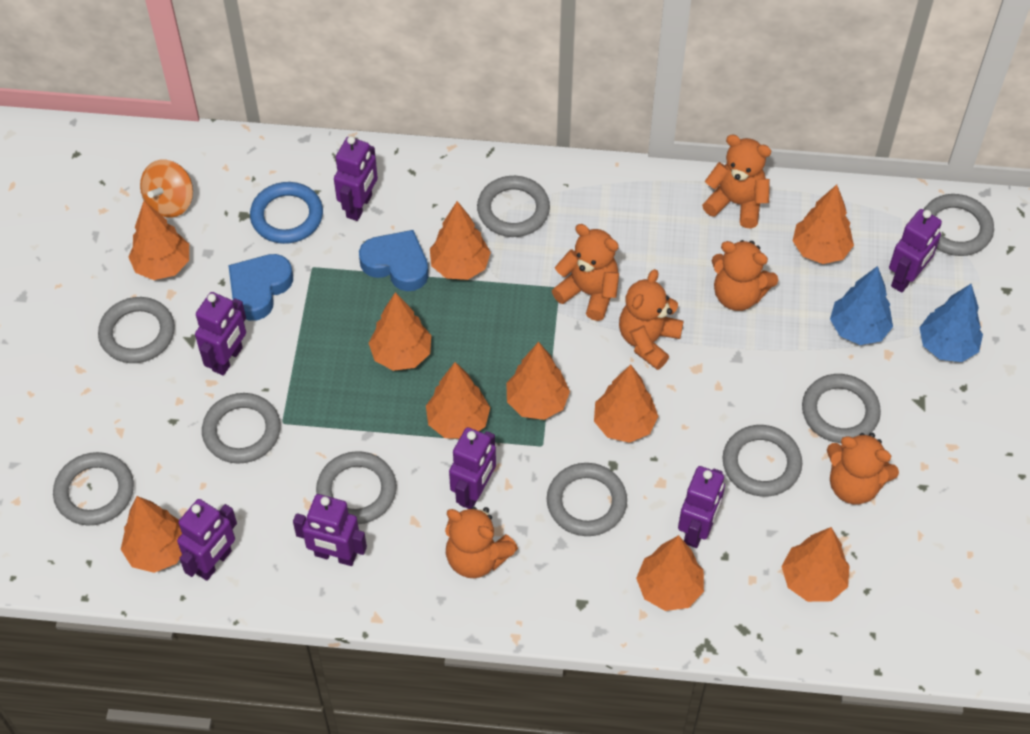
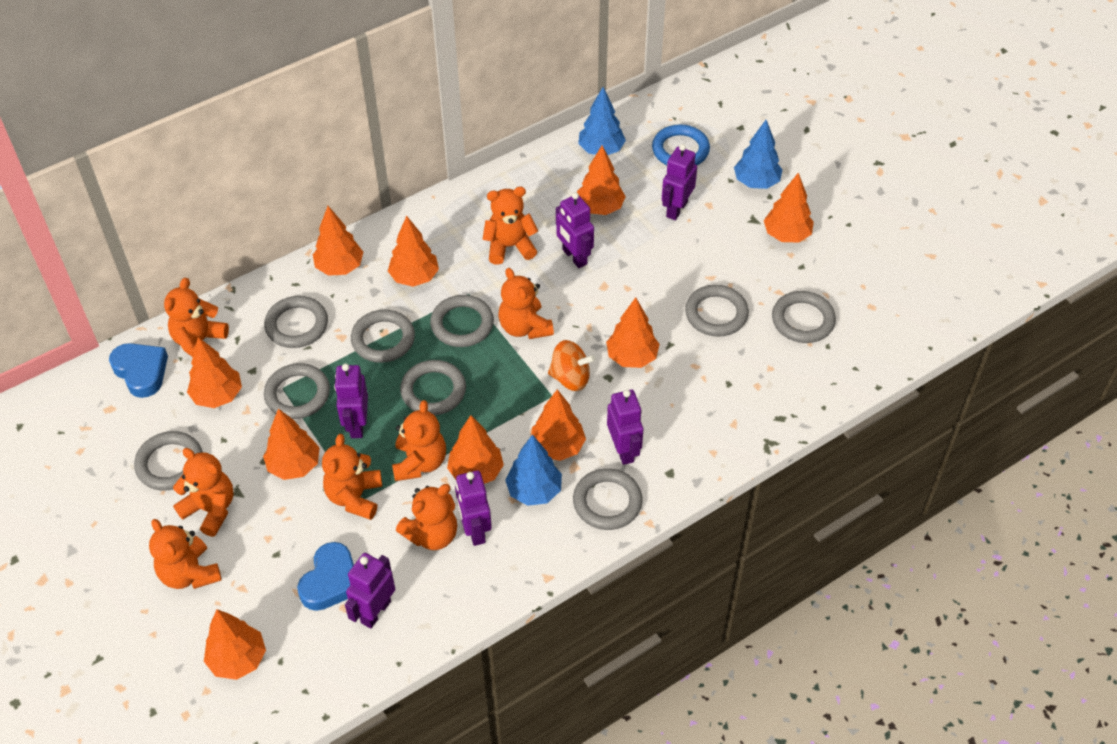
blue tree: [830,266,893,345] [919,284,983,362] = 2 -> [505,434,562,506] [578,87,626,155] [734,120,783,189] = 3
orange teddy bear: [445,506,518,578] [552,224,619,321] [619,269,684,370] [702,134,771,229] [712,240,778,311] [827,433,899,504] = 6 -> [149,519,222,589] [164,278,229,357] [173,448,234,537] [322,434,382,520] [392,400,446,481] [396,484,458,550] [482,187,538,265] [499,268,554,339] = 8
purple robot: [177,499,237,581] [195,292,246,376] [293,494,367,566] [334,136,378,221] [449,427,496,509] [678,466,725,548] [889,209,942,293] = 7 -> [334,363,368,438] [345,553,395,628] [455,471,492,546] [556,192,594,268] [607,390,643,465] [662,144,697,220] = 6

